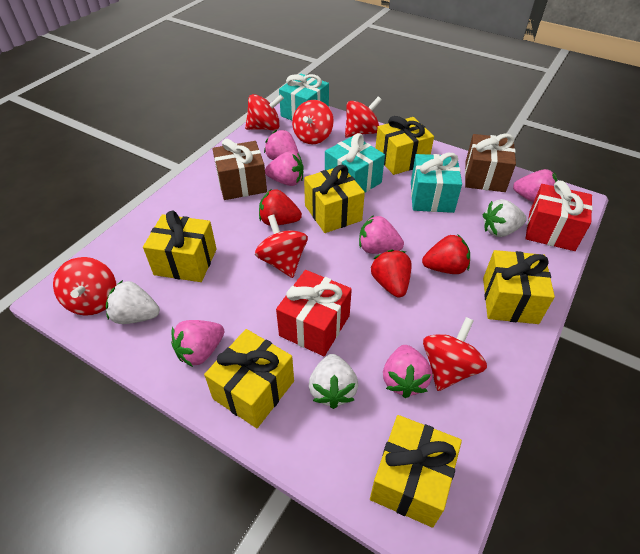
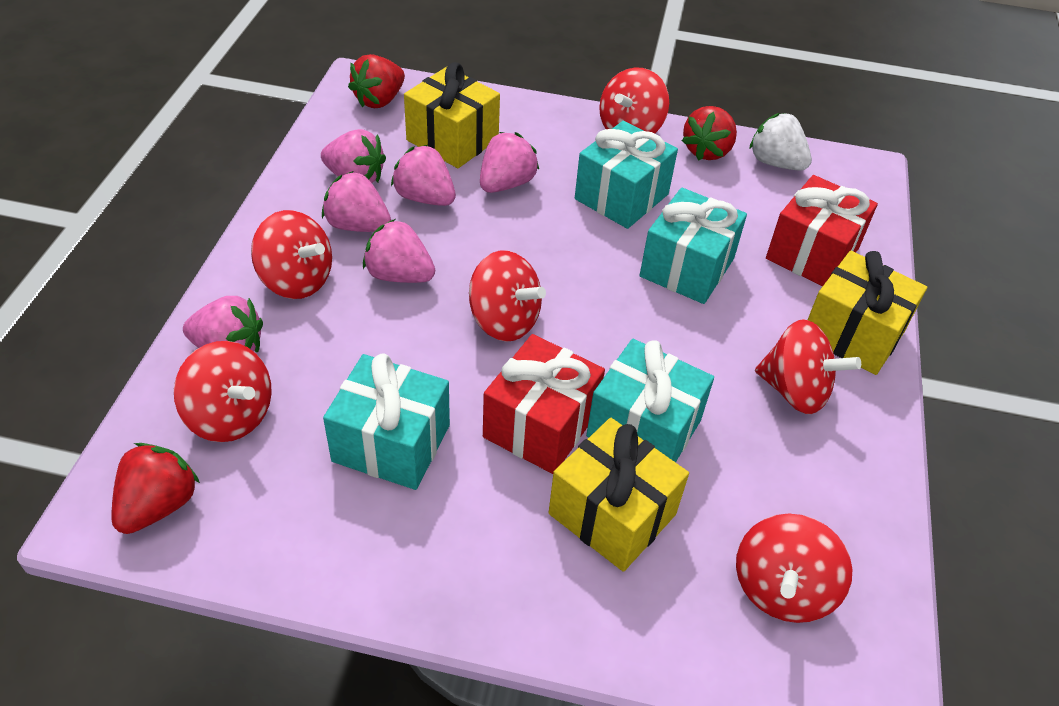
brown gift: [212,139,267,200] [465,134,516,192] = 2 -> none = 0
turquoise gift: [279,74,329,120] [325,133,385,193] [411,153,462,213] = 3 -> [323,353,450,490] [575,121,678,229] [586,339,714,462] [640,188,747,304] = 4
white strawberry: [106,280,160,324] [309,354,358,409] [483,199,527,237] = 3 -> [749,113,812,171] = 1
yellow gift: [143,210,217,282] [204,329,294,428] [304,165,365,233] [370,415,462,528] [375,116,434,175] [483,250,555,324] = 6 -> [404,62,500,168] [548,418,689,572] [808,251,927,375] = 3

